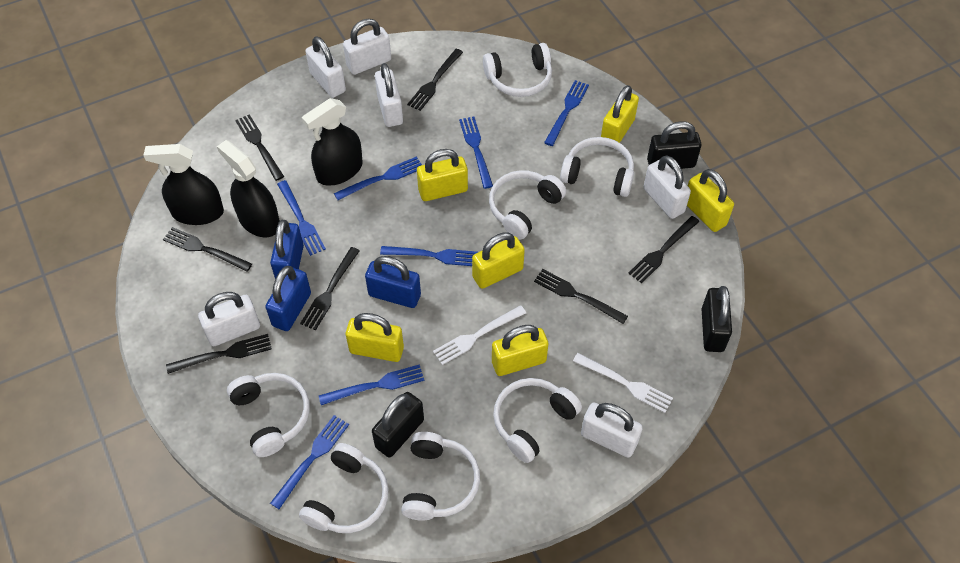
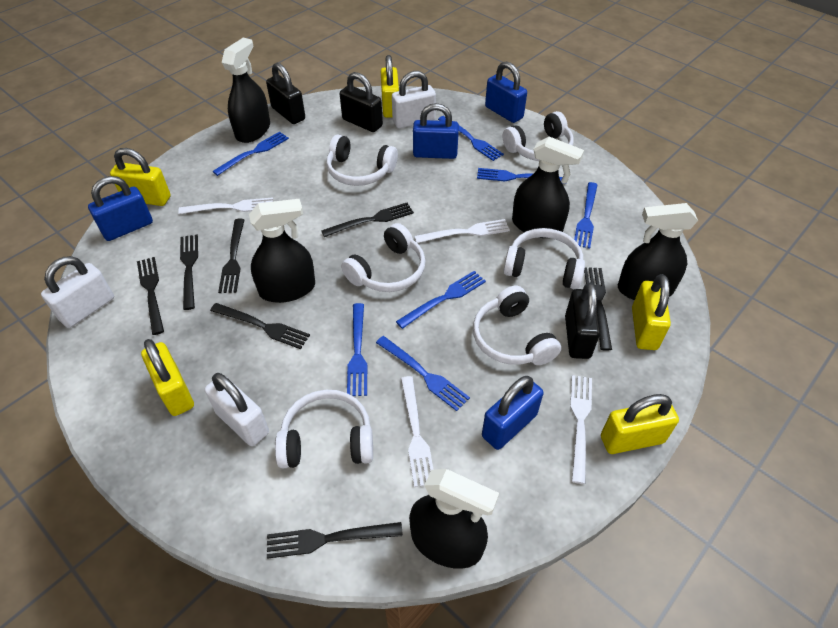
black spray bottle: [143,144,224,225] [217,140,280,237] [302,98,363,186] = 3 -> [221,37,270,143] [249,199,315,303] [409,469,499,569] [512,137,584,238] [618,203,698,300] = 5
blue padlock: [265,266,311,331] [270,220,304,279] [365,256,421,308] = 3 -> [88,176,153,241] [413,103,459,159] [482,376,544,450] [485,61,527,123] = 4
white fork: [433,305,526,365] [573,353,673,413] = 2 -> [178,197,273,214] [401,376,434,487] [414,219,510,243] [570,375,592,484] = 4
white headphones: [227,373,309,457] [299,443,389,533] [401,432,480,521] [483,43,552,97] [489,170,566,240] [493,378,582,463] [560,137,634,197] = 7 -> [275,390,373,468] [326,135,398,186] [341,223,425,292] [473,286,561,365] [503,111,574,161] [504,228,585,289] = 6
white padlock: [198,292,260,346] [305,36,346,98] [343,19,391,75] [375,63,403,127] [581,403,643,458] [643,155,691,219] = 6 -> [41,256,114,328] [205,373,269,446] [392,71,436,128] = 3
yellow padlock: [346,313,404,362] [417,149,468,201] [472,232,525,289] [492,325,548,376] [601,85,639,143] [687,169,734,232] = 6 -> [110,148,171,206] [141,339,194,416] [381,55,399,118] [601,394,679,454] [632,274,671,350] = 5

